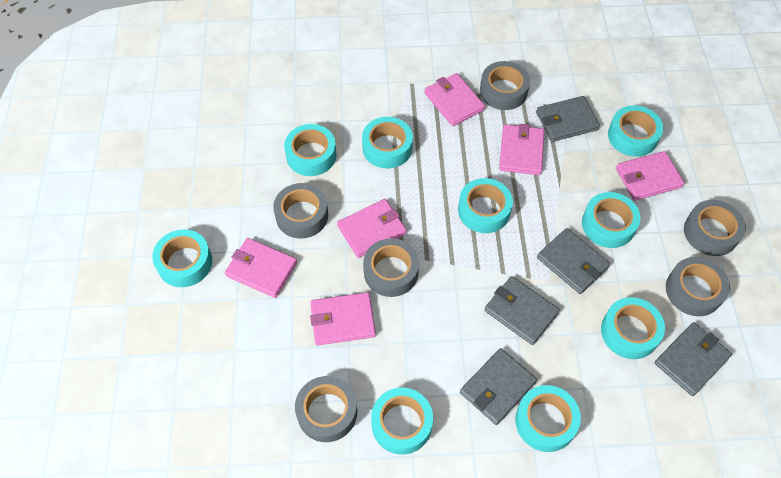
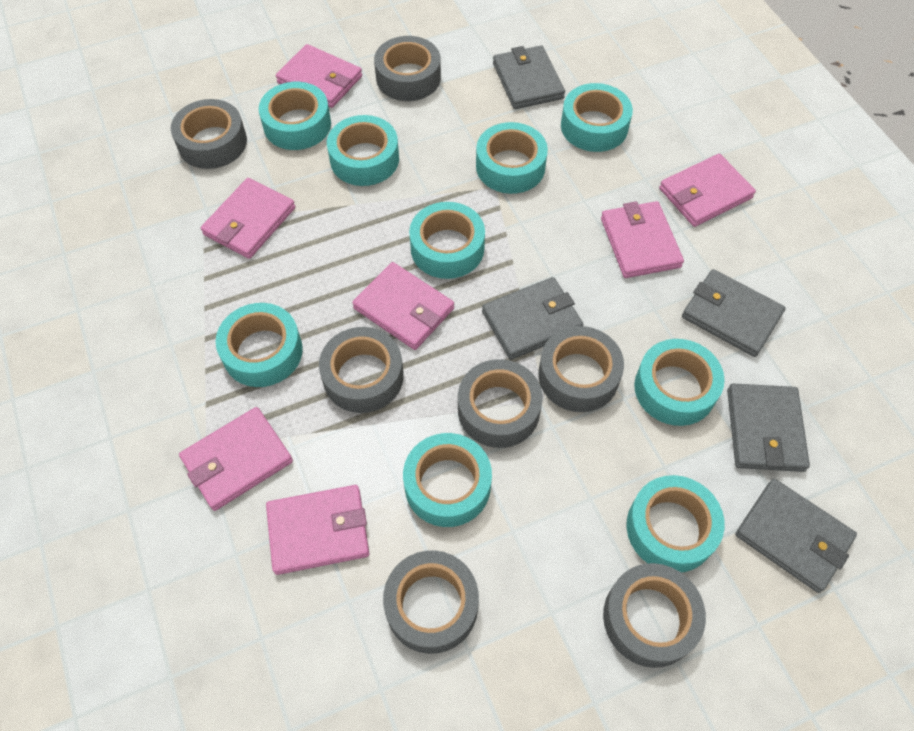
grey tape: [273,183,328,239] [295,376,357,442] [363,238,419,297] [480,61,530,110] [666,257,730,316] [684,200,746,256] = 6 -> [171,99,247,169] [319,327,404,413] [374,36,441,101] [383,550,479,654] [458,359,543,448] [538,326,624,412] [603,563,706,668] = 7
pink wallet: [225,238,297,298] [310,292,376,345] [337,199,407,258] [424,73,485,126] [499,124,544,175] [616,151,684,201] = 6 -> [179,407,293,511] [201,178,295,259] [266,485,369,575] [276,44,362,108] [352,262,454,350] [601,201,684,278] [659,154,756,227] = 7

